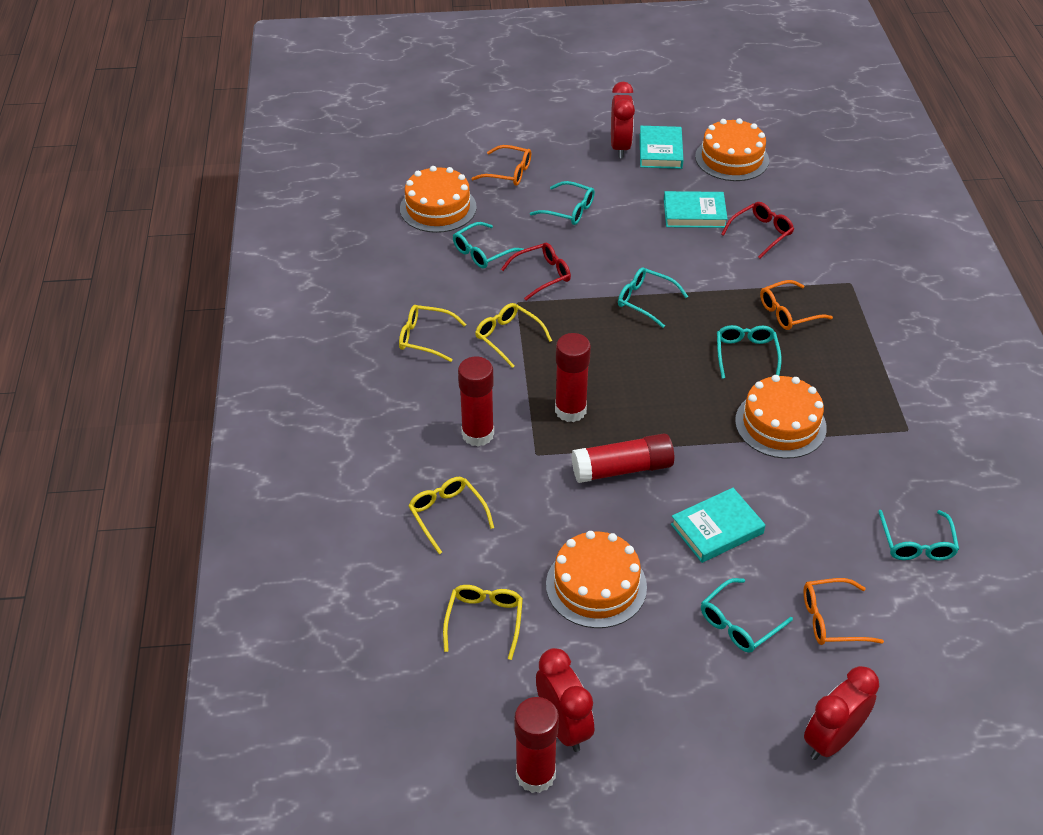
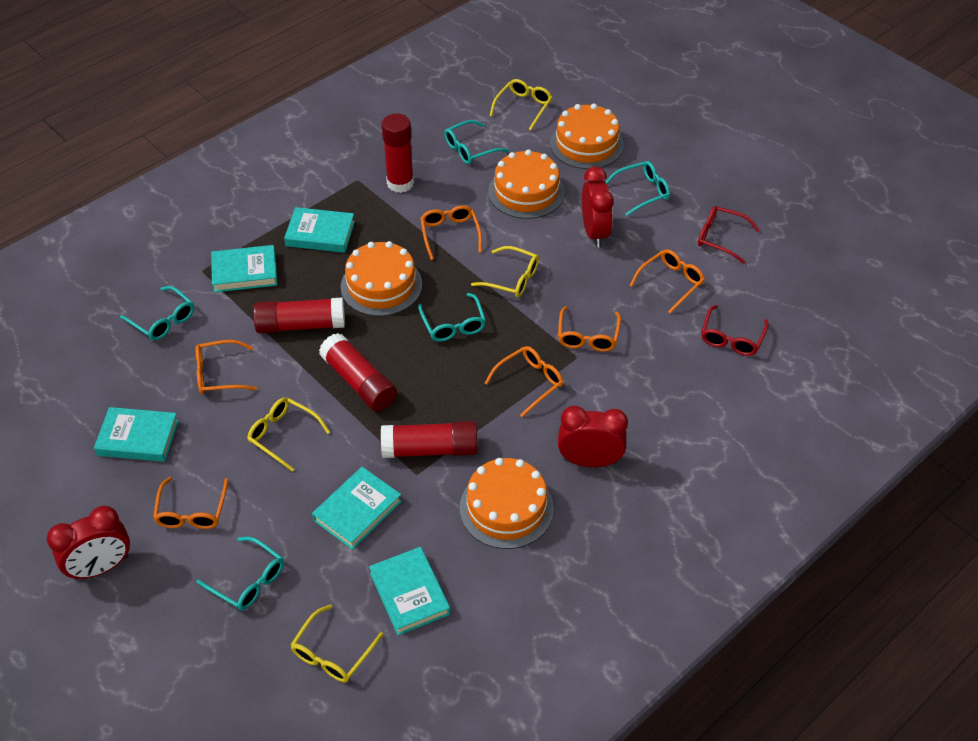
orange glasses: [472,145,531,186] [760,280,833,330] [804,578,884,645] = 3 -> [153,477,228,529] [195,340,257,394] [420,205,482,260] [485,346,563,417] [558,306,621,352] [629,249,705,314] = 6
turquoise book: [640,126,683,169] [664,191,728,228] [671,488,765,563] = 3 -> [94,407,179,462] [211,245,277,292] [284,207,355,253] [312,467,402,550] [369,547,450,635] = 5
turquoise glasses: [453,222,524,268] [530,181,595,225] [618,267,688,328] [701,578,793,653] [717,325,782,379] [878,510,959,560] = 6 -> [120,286,194,340] [196,537,284,610] [418,293,486,341] [444,120,509,164] [606,161,670,216] = 5

